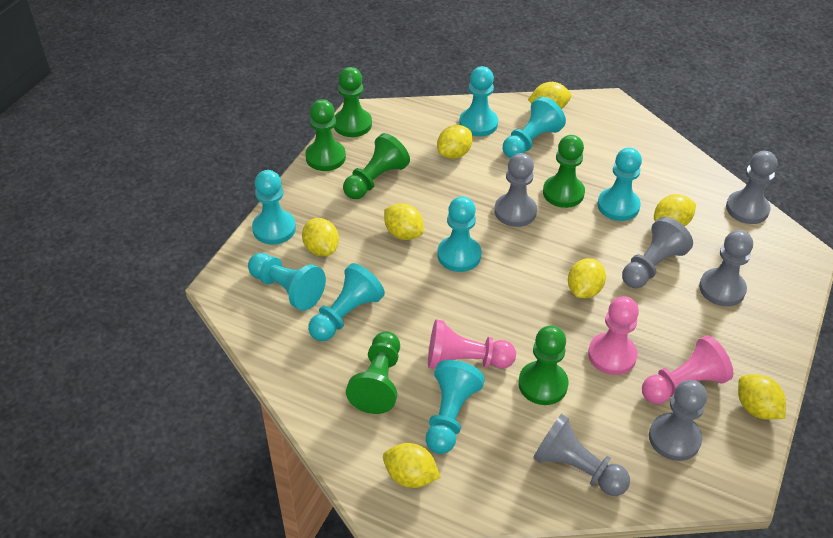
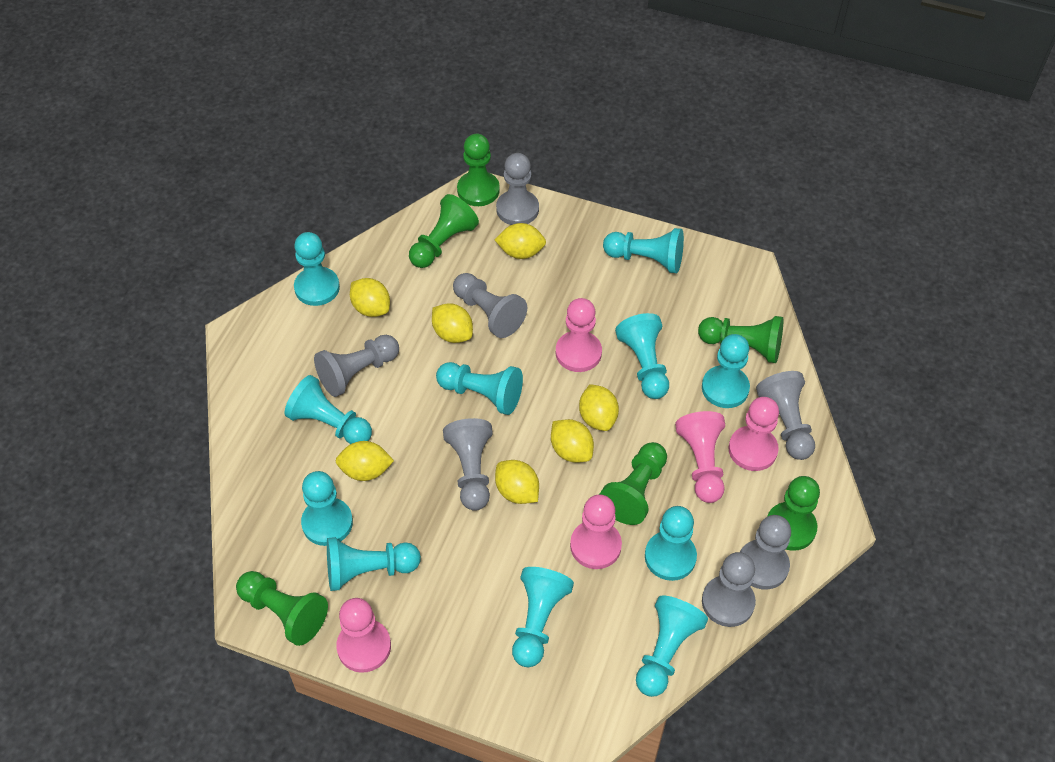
grey pawn: [494,153,537,227] [533,414,630,496] [622,217,693,288] [649,380,707,461] [699,230,753,307] [726,151,777,224] = 6 -> [314,335,399,397] [443,418,493,511] [453,273,527,338] [496,153,539,225] [702,552,756,627] [740,515,791,590] [756,371,815,460] = 7
pink pawn: [428,319,516,369] [588,296,639,375] [642,336,733,404] = 3 -> [336,598,391,673] [556,298,602,372] [570,494,622,569] [675,411,725,503] [728,397,779,471] = 5
turquoise pawn: [248,253,326,311] [252,170,296,245] [308,263,385,341] [426,360,485,454] [437,196,481,272] [459,66,498,136] [503,97,566,158] [597,148,642,221] = 8 -> [284,375,372,444] [294,232,340,306] [301,471,353,546] [327,537,421,591] [436,362,523,415] [512,567,574,667] [603,228,684,273] [615,313,669,399] [636,596,708,697] [645,506,697,581] [702,334,750,408] = 11
yellow lemon: [302,218,339,256] [383,443,441,488] [384,203,424,240] [437,125,472,159] [528,82,572,109] [568,258,606,298] [654,194,696,226] [738,374,786,420] = 8 -> [336,441,394,481] [350,278,390,317] [432,303,473,343] [495,223,546,259] [495,460,539,504] [551,419,594,463] [579,384,619,431] = 7

